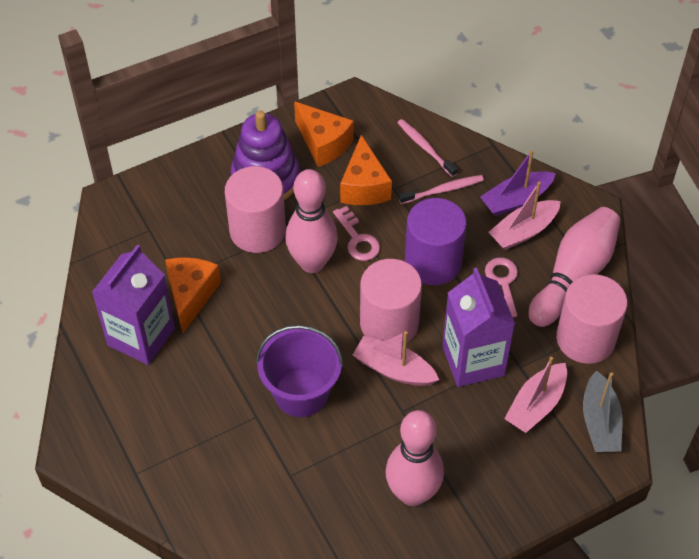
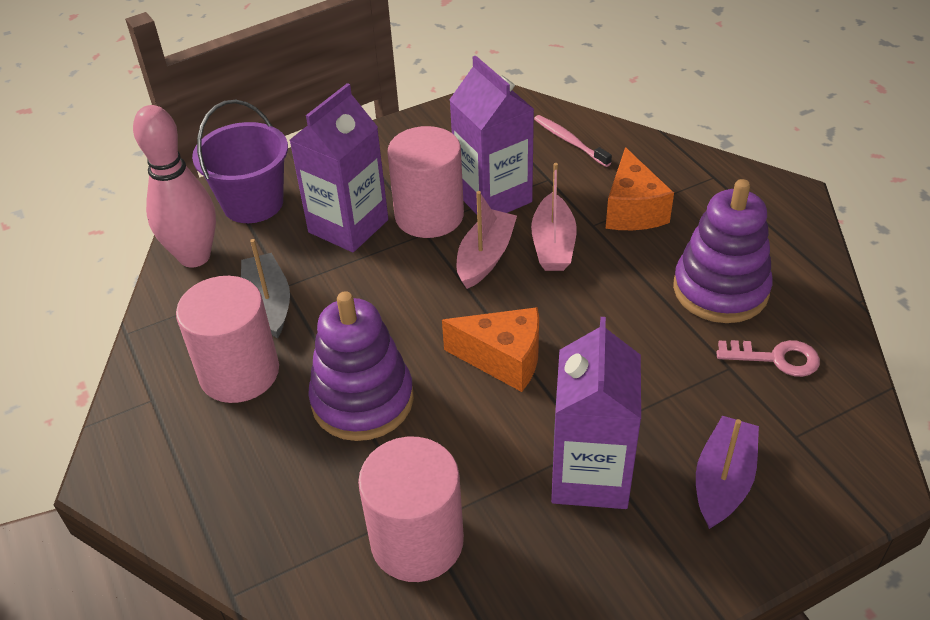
orange cheese: [165,257,221,333] [294,101,354,167] [340,135,392,205] = 3 -> [442,307,539,392] [606,147,674,230] = 2
pink boat: [353,331,439,386] [488,182,561,250] [504,357,567,433] = 3 -> [457,191,517,289] [531,163,577,271] = 2
pink bowling pin: [285,169,338,273] [385,410,444,506] [529,207,620,327] = 3 -> [133,105,216,268] = 1
pink key: [333,206,380,261] [485,257,518,317] = 2 -> [716,340,820,377] = 1
pink toothbrush: [397,119,457,177] [399,175,484,204] = 2 -> [534,115,612,167] = 1
purple carton: [92,244,175,365] [442,267,515,387] = 2 -> [289,83,388,252] [449,56,534,214] [551,317,641,509] = 3
purple cylinder: [405,198,467,285] = 1 -> none = 0
purple stacking toy: [231,110,299,200] = 1 -> [308,291,414,441] [673,179,773,323] = 2

